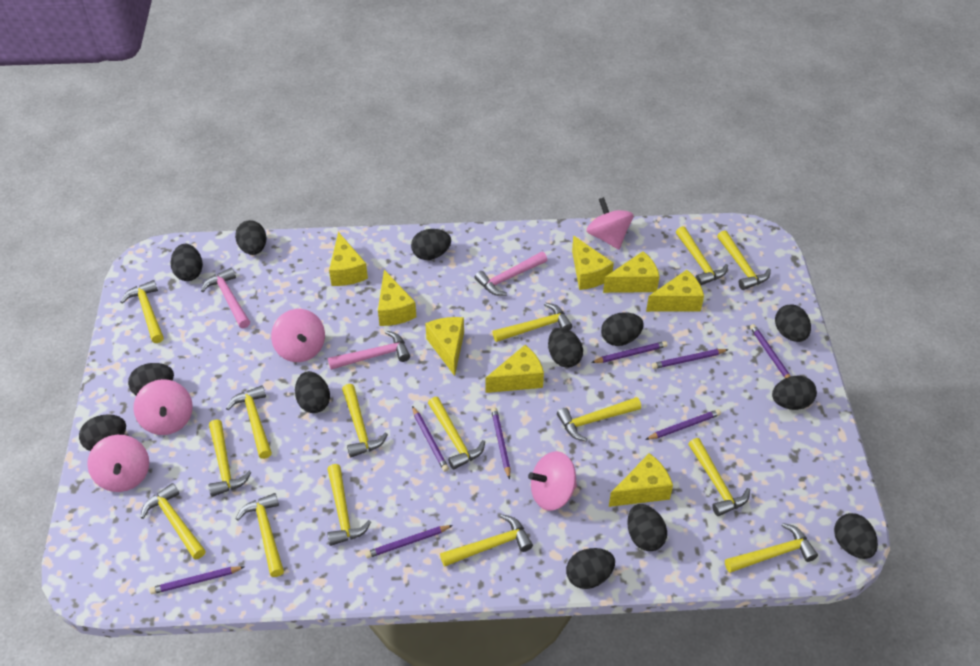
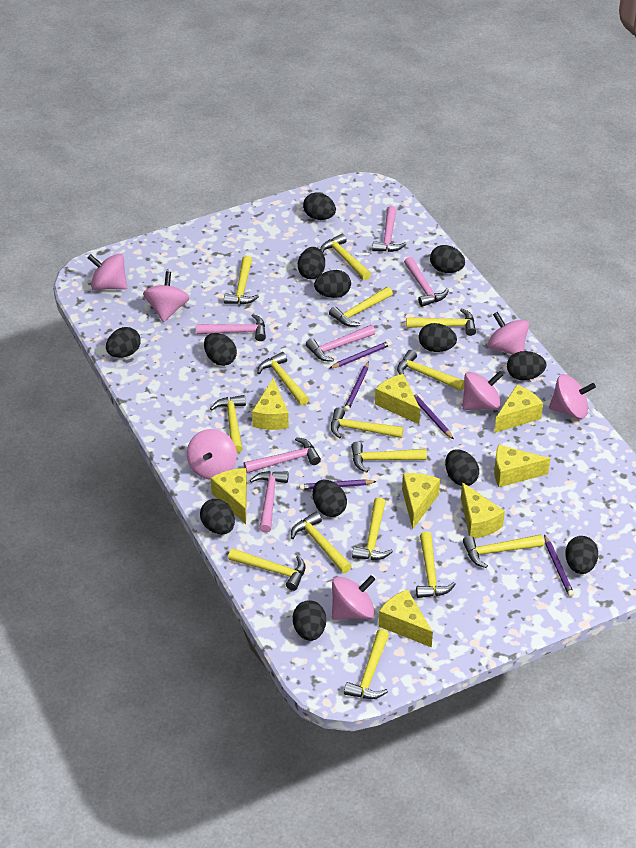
pink hammer: [201,268,250,328] [328,331,410,370] [475,251,547,296] = 3 -> [196,314,266,341] [244,437,321,473] [250,471,288,533] [306,325,375,362] [372,206,406,252] [404,257,449,307] = 6
pink spinning top: [87,435,149,492] [133,379,193,435] [271,309,325,362] [528,451,577,511] [586,197,634,249] = 5 -> [88,254,127,290] [143,271,189,322] [187,429,237,480] [332,575,375,620] [462,371,503,410] [487,312,529,355] [549,374,596,419] = 7
purple pencil: [149,566,244,594] [365,525,453,558] [412,406,449,472] [491,407,510,480] [591,341,668,363] [645,409,721,440] [652,349,729,369] [750,324,791,378] = 8 -> [299,479,377,490] [330,341,391,368] [344,361,369,411] [412,392,454,439] [544,535,574,597] = 5

